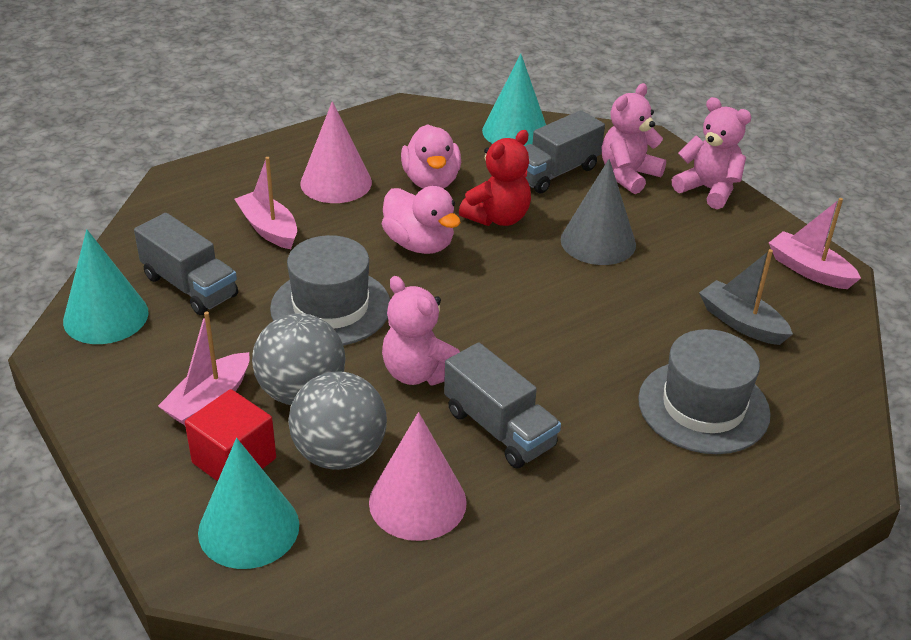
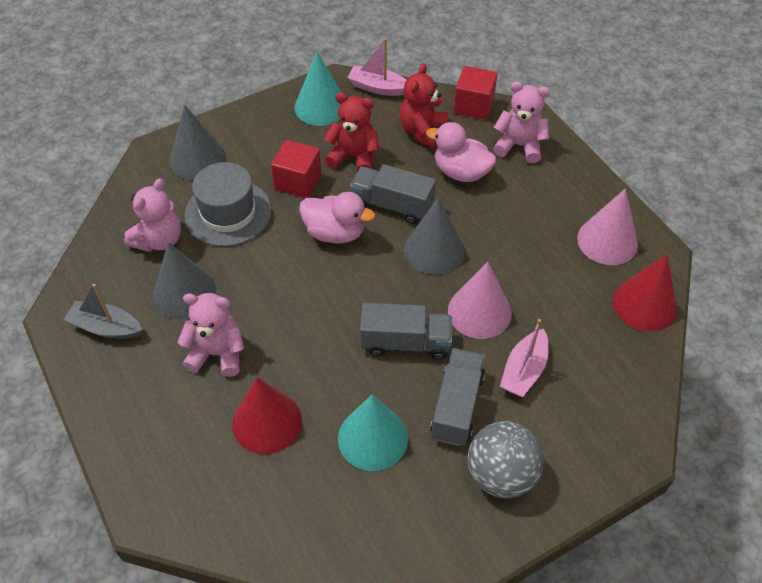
grey ball: [252,313,345,405] [288,371,387,470] = 2 -> [468,421,544,498] = 1
grey cone: [561,159,636,265] = 1 -> [153,242,216,319] [170,105,226,180] [404,198,465,275] = 3
grey hat: [270,235,390,345] [638,329,771,454] = 2 -> [185,162,272,247] = 1
pink boat: [158,311,250,425] [235,157,297,249] [769,198,861,289] = 3 -> [347,38,406,96] [500,319,549,397] = 2
red cone: none = 0 -> [232,377,302,454] [613,254,677,331] = 2
red cube: [185,389,276,481] = 1 -> [271,140,321,198] [454,66,497,120] = 2
red teddy bear: [459,130,531,226] = 1 -> [324,93,379,172] [399,63,448,149] = 2
turquoise cone: [63,229,148,344] [198,438,299,569] [482,54,546,146] = 3 -> [295,52,342,126] [338,394,408,471] = 2

